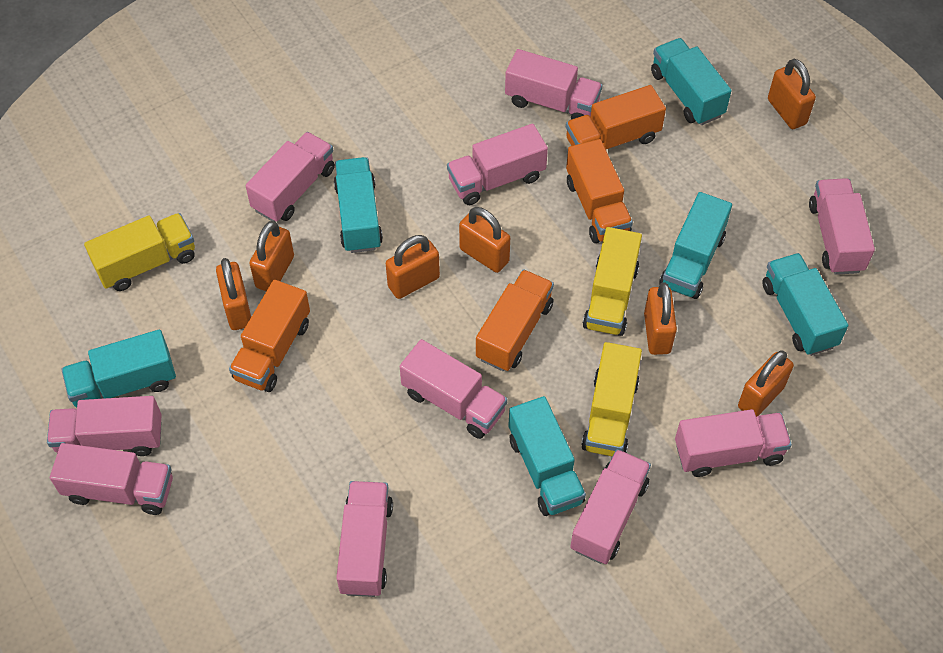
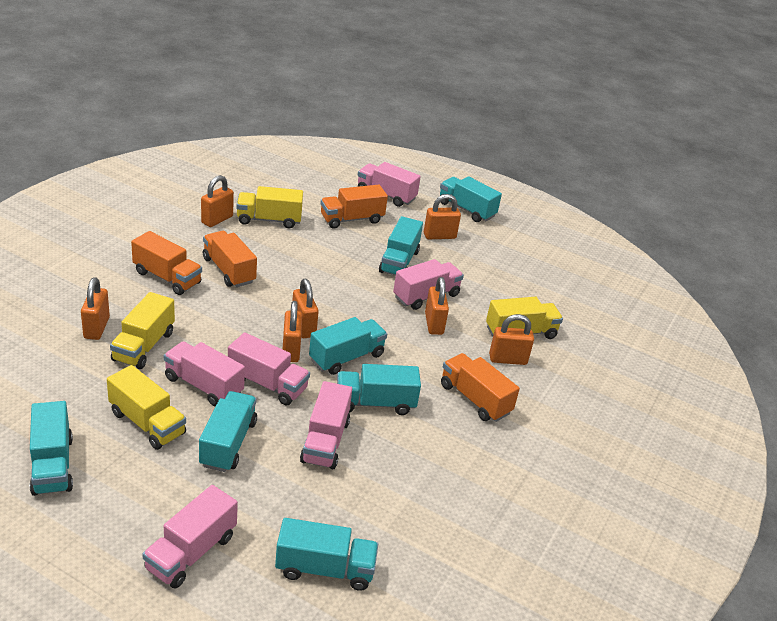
pink truck: [47,396,162,456] [50,443,173,515] [246,132,335,222] [336,481,393,597] [400,339,508,439] [447,124,548,205] [505,49,603,120] [570,449,651,564] [675,409,792,477] [809,178,875,275] = 10 -> [142,485,238,589] [164,341,245,407] [228,332,310,405] [300,381,352,469] [358,162,421,207] [393,259,464,310] = 6
turquoise truck: [61,329,176,407] [334,157,383,253] [508,396,586,516] [651,38,731,125] [659,192,732,299] [762,253,848,356] = 6 -> [30,401,73,496] [199,391,257,472] [275,518,378,591] [309,317,387,375] [337,364,421,415] [379,216,423,275] [440,176,502,222] = 7
yellow truck: [84,213,195,291] [581,342,642,456] [583,227,642,336] = 3 -> [107,365,186,450] [110,292,175,369] [236,186,303,228] [486,297,563,339] = 4

